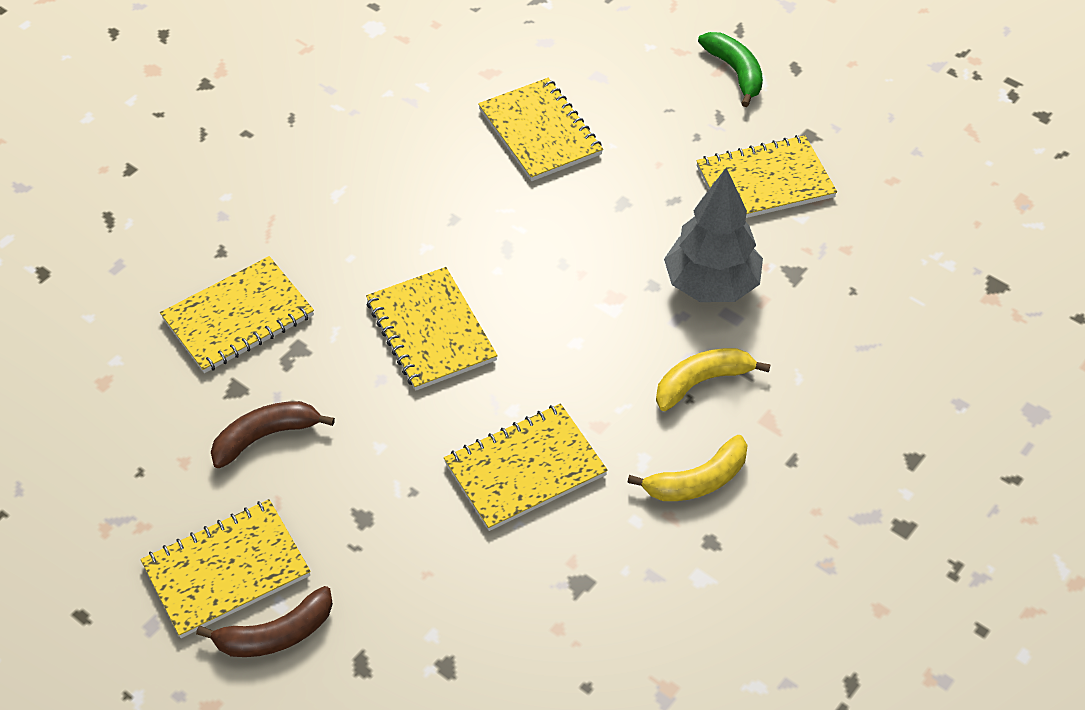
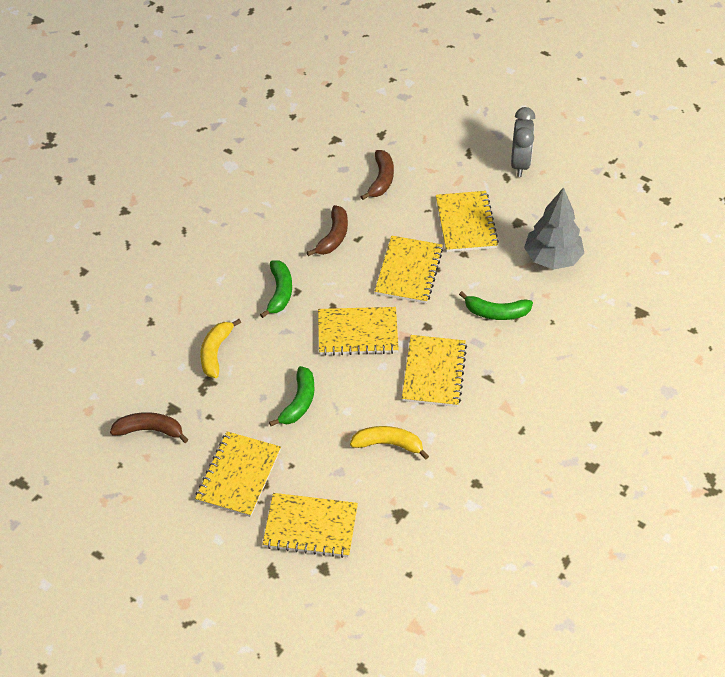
brown banana: [196,586,333,657] [211,401,335,468] = 2 -> [110,412,189,443] [307,205,348,256] [360,150,394,200] = 3
green banana: [698,32,763,107] = 1 -> [260,260,292,318] [269,366,315,426] [459,291,533,320] = 3
grey clock: none = 0 -> [511,107,535,177] = 1

